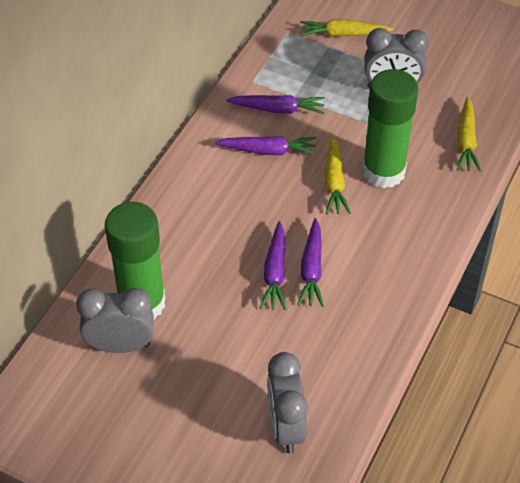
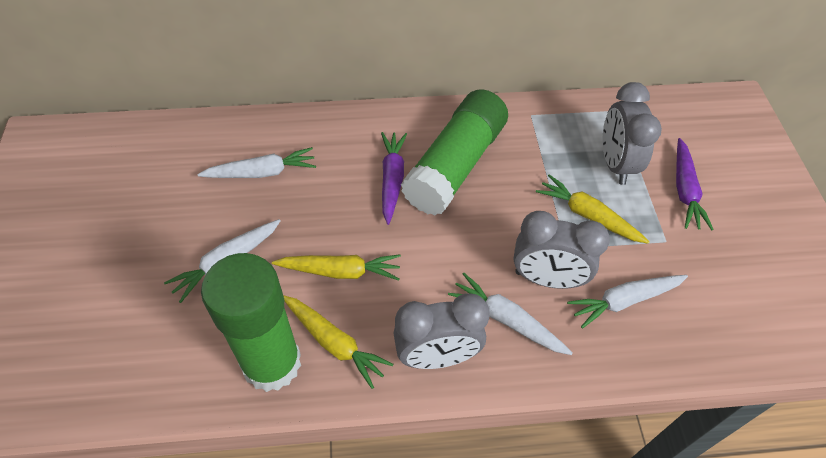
purple carrot: [215,136,316,155] [226,95,325,114] [260,221,286,310] [297,218,324,307] = 4 -> [381,132,407,225] [676,138,714,230] = 2
white carrot: none = 0 -> [164,219,281,303] [197,147,316,178] [448,273,572,355] [567,275,688,329] = 4

